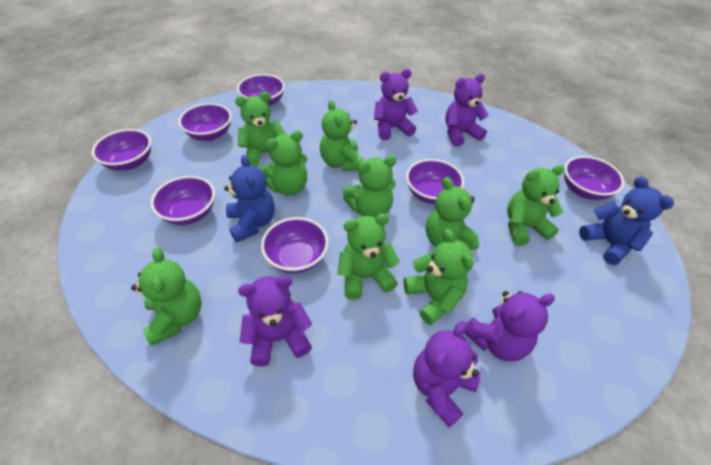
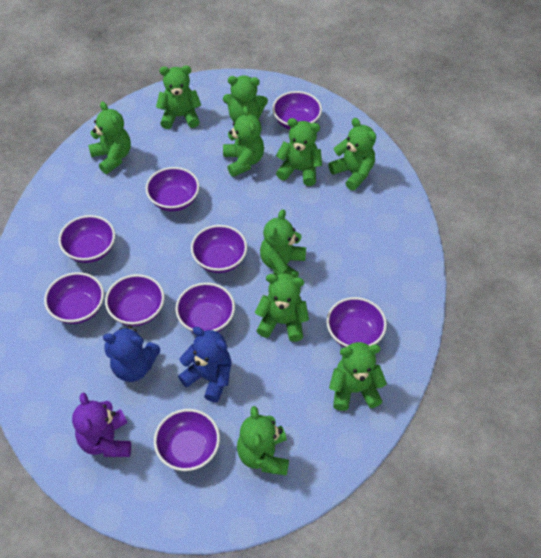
green teddy bear: [131,248,202,346] [235,91,286,167] [259,130,307,196] [320,100,364,171] [337,213,400,300] [343,156,397,218] [403,229,474,325] [426,177,479,250] [507,165,565,246] = 9 -> [88,102,131,174] [156,65,201,129] [223,76,268,122] [223,106,264,177] [237,406,289,476] [255,274,309,342] [260,209,306,278] [276,118,322,186] [328,118,376,191] [329,342,387,411] = 10
purple bowl: [92,129,151,171] [151,176,215,225] [178,103,232,141] [237,74,285,106] [261,217,329,274] [406,159,464,204] [564,156,625,200] = 7 -> [44,272,104,324] [58,215,115,263] [105,274,165,326] [146,167,199,212] [154,409,220,471] [175,282,235,333] [191,225,247,273] [272,91,322,130] [326,297,387,347] = 9
purple teddy bear: [238,276,312,366] [374,69,418,140] [413,321,481,428] [445,74,489,147] [465,291,555,361] = 5 -> [72,393,131,457] = 1

